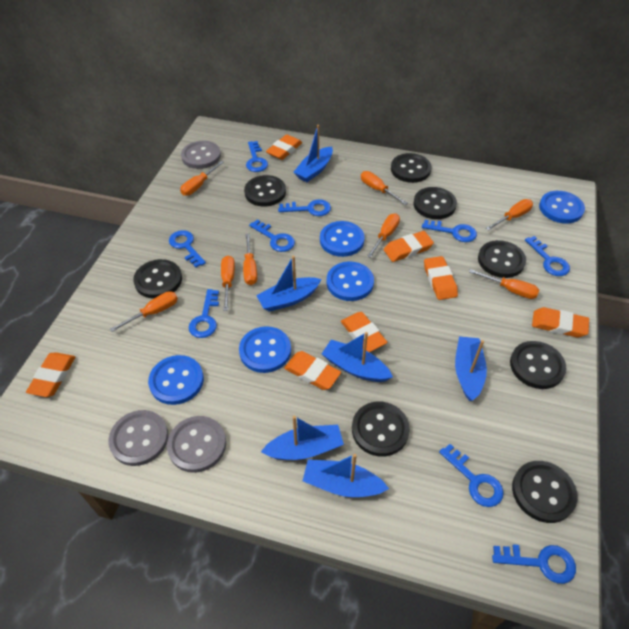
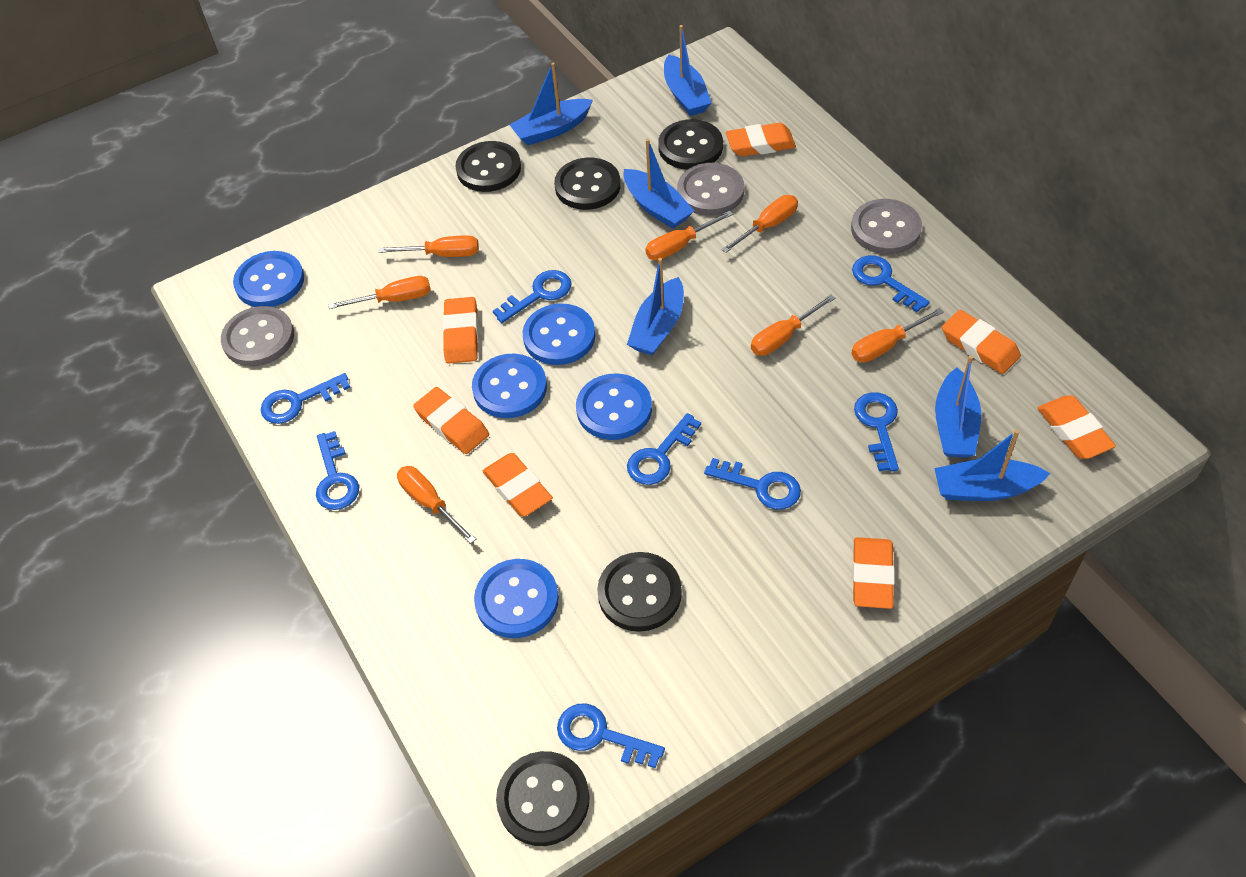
black button: [133,259,182,299] [244,175,286,207] [352,402,410,457] [391,153,431,183] [413,187,457,219] [478,240,526,278] [510,341,567,389] [512,461,578,523] = 8 -> [455,141,521,192] [496,751,590,846] [554,158,621,210] [597,552,682,632] [658,119,723,170] = 5
blue key: [169,230,206,268] [189,289,219,338] [246,141,268,172] [249,220,295,252] [278,199,331,216] [422,220,477,242] [439,444,504,507] [492,544,576,584] [525,236,570,276] = 9 -> [261,373,350,424] [316,431,359,510] [493,270,571,323] [557,703,665,768] [627,413,701,485] [704,458,801,510] [852,255,930,312] [854,392,899,472] = 8
orange screwdriver: [110,291,178,332] [180,161,224,196] [221,256,235,311] [243,234,257,285] [361,171,407,205] [367,213,400,258] [469,269,539,299] [486,199,533,231] = 8 -> [328,276,431,309] [379,235,479,257] [397,466,476,544] [645,210,733,261] [721,195,798,253] [751,295,835,356] [851,308,944,362] = 7

